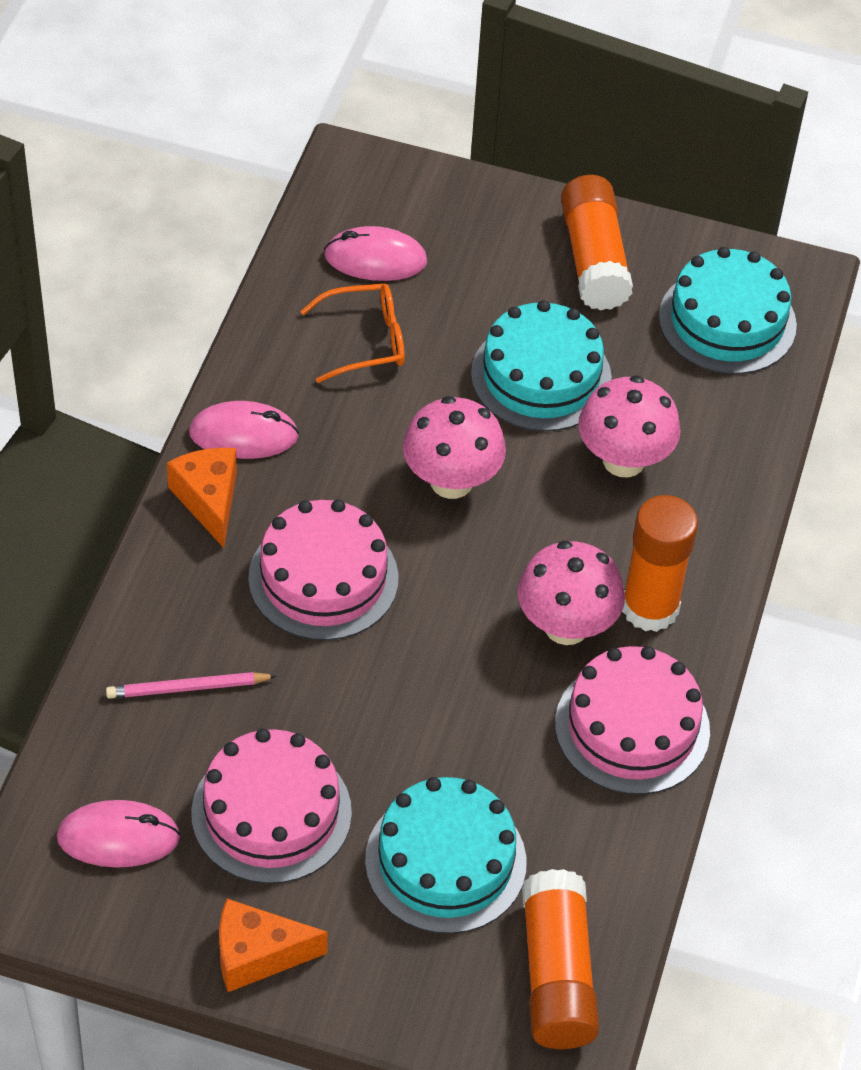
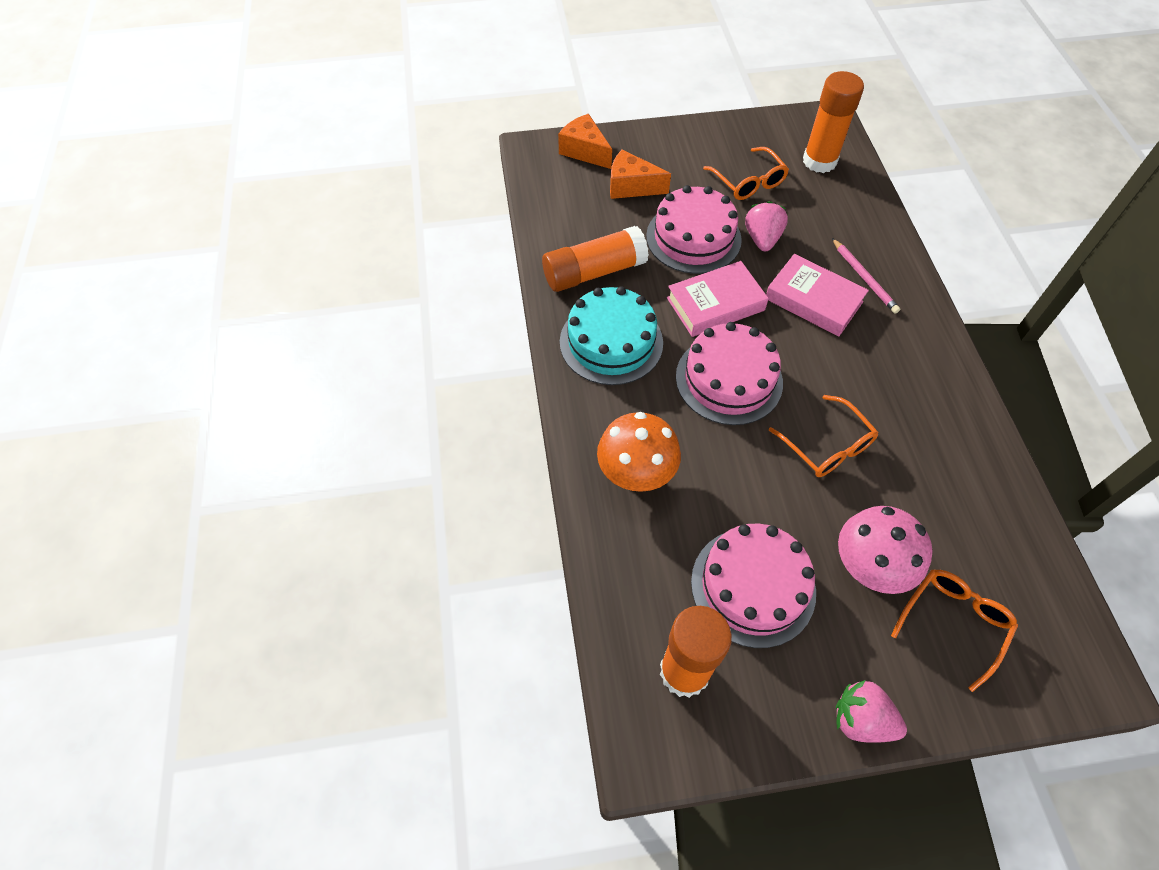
orange glasses: [300,283,405,383] = 1 -> [703,147,789,200] [769,395,879,477] [891,570,1018,692] = 3
orange mushroom: none = 0 -> [597,412,681,492] = 1
pink book: none = 0 -> [667,261,769,337] [766,254,869,336] = 2
pink mouse: [57,800,180,868] [189,401,299,459] [324,226,427,281] = 3 -> none = 0
pink mushroom: [403,396,506,499] [518,540,625,645] [578,375,681,478] = 3 -> [838,506,933,594] = 1
pink strawberry: none = 0 -> [745,201,788,251] [836,680,907,743] = 2
turquoise cake: [365,777,527,934] [471,300,612,431] [659,247,797,374] = 3 -> [560,286,663,385] = 1

